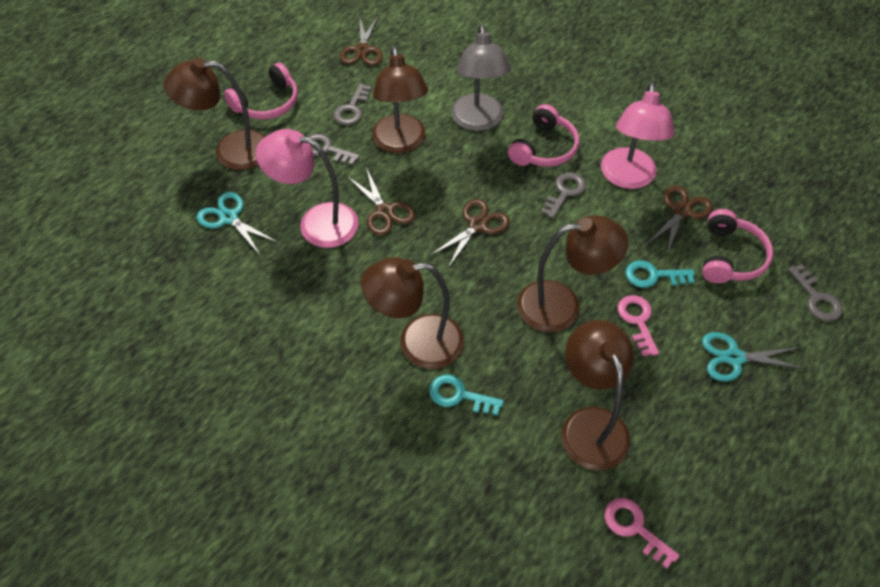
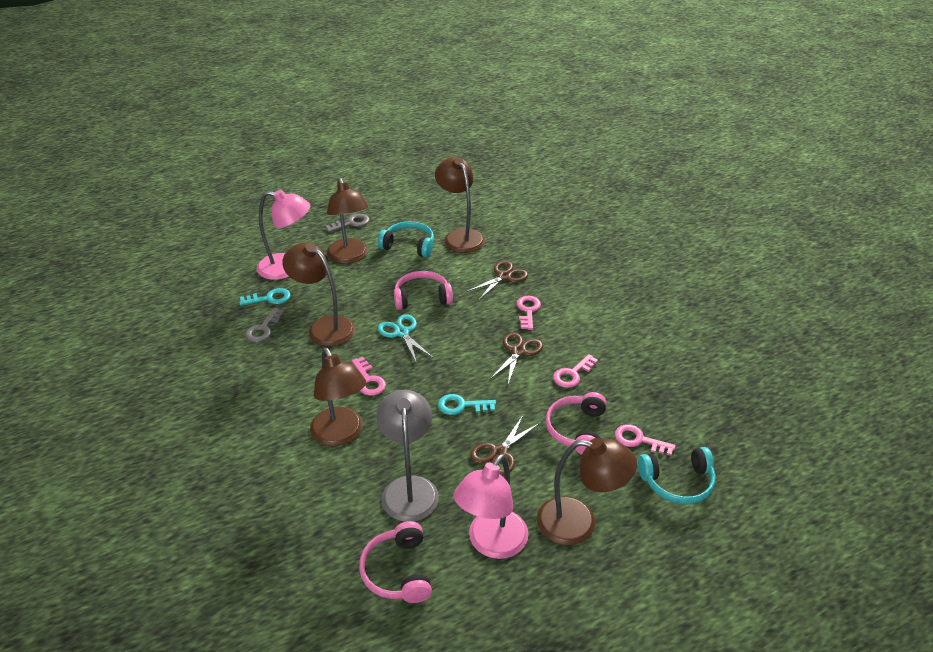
brown scissors: [340,16,383,66] [347,168,415,236] [431,199,510,268] [646,185,713,254] = 4 -> [466,261,528,300] [470,415,540,476] [490,332,543,384] = 3
grey key: [308,134,360,166] [334,83,371,125] [541,172,586,219] [788,264,843,321] = 4 -> [245,308,284,342] [325,214,369,232] = 2
pink key: [604,498,680,569] [618,295,659,356] = 2 -> [352,357,386,396] [517,296,541,330] [553,354,598,388] [615,424,676,456] = 4
turquoise headphones: none = 0 -> [378,221,434,258] [638,447,716,504] = 2
turquoise scissors: [197,192,277,255] [702,332,807,381] = 2 -> [378,314,434,364] = 1

